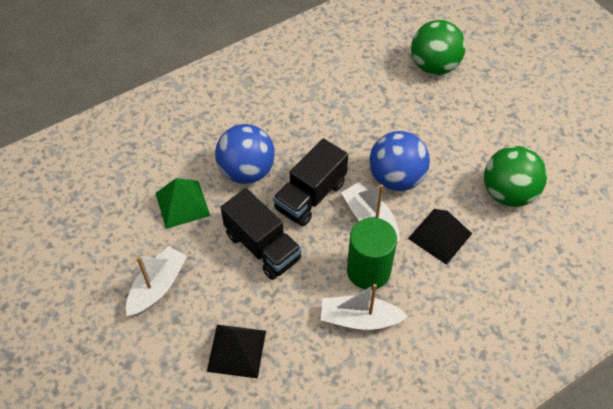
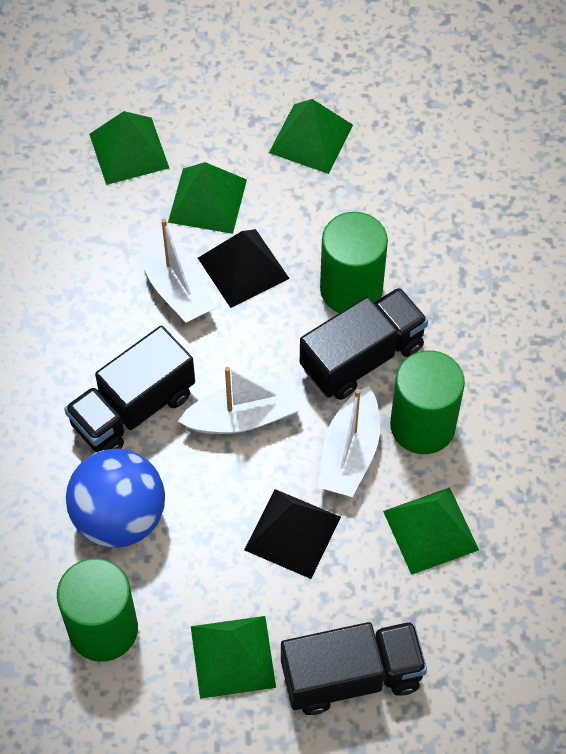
black truck: [220,188,302,280] [273,138,348,227] = 2 -> [64,326,195,452] [281,621,427,715] [300,287,428,400] = 3
blue ball: [215,124,275,184] [369,131,430,191] = 2 -> [66,449,165,547] = 1
green ball: [411,20,466,75] [484,146,547,207] = 2 -> none = 0
green cylinder: [347,217,397,290] = 1 -> [57,558,138,662] [320,212,388,313] [390,350,465,454] = 3
green pyramid: [155,178,210,229] = 1 -> [89,111,169,185] [168,162,247,234] [191,616,276,699] [269,99,353,174] [383,487,479,575] = 5

